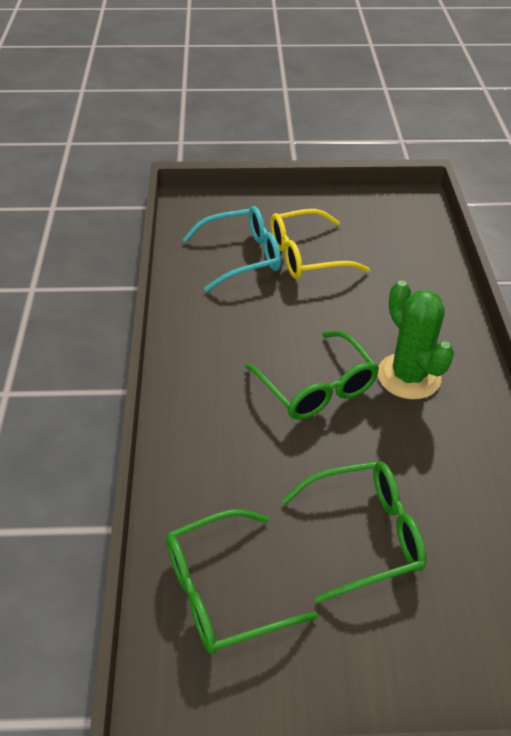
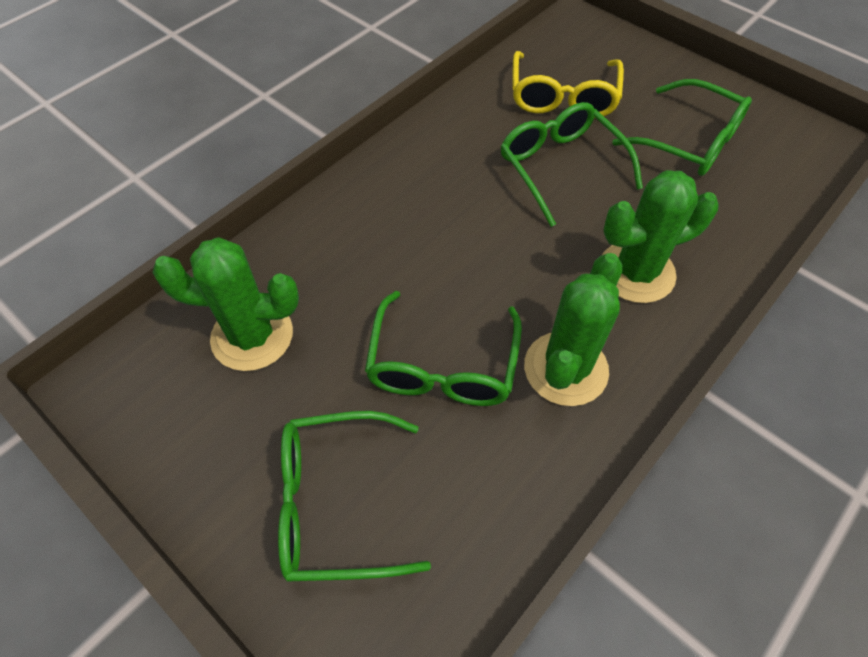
green cactus: [378,281,454,399] = 1 -> [152,237,299,371] [524,253,622,406] [601,170,719,303] = 3
green glasses: [166,509,318,654] [245,331,379,420] [281,461,427,603] = 3 -> [278,411,431,582] [365,291,522,406] [500,102,643,227] [612,79,752,176] = 4
turquoise glasses: [183,206,281,292] = 1 -> none = 0

